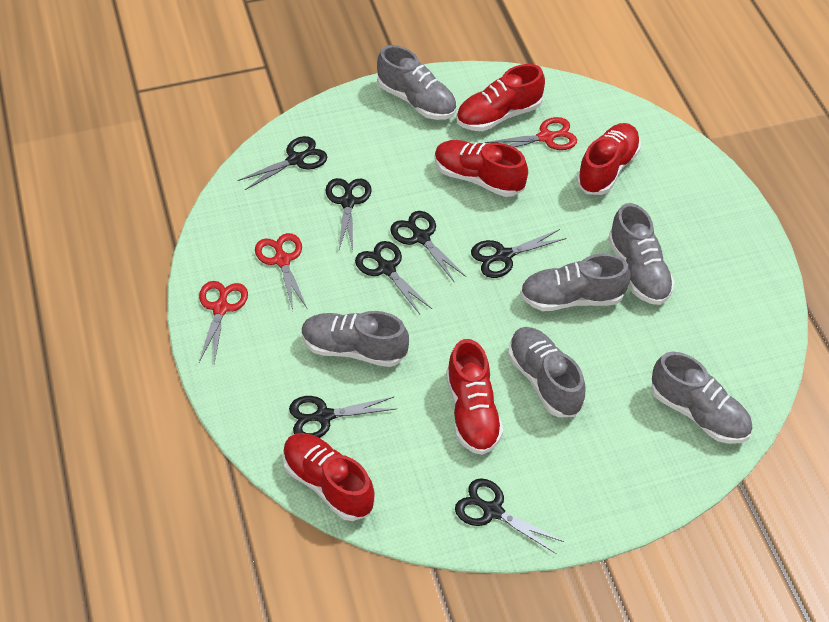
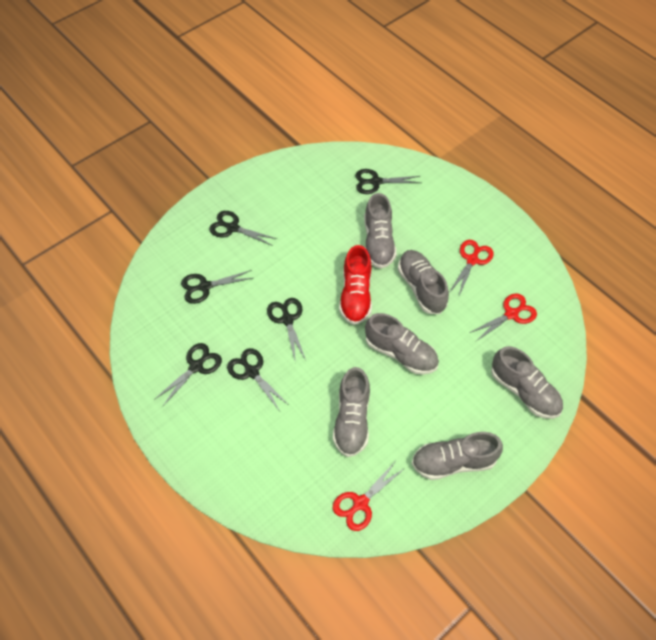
black scissors: [237,136,327,190] [289,396,396,438] [326,178,372,250] [355,241,432,314] [390,211,466,283] [455,478,564,554] [471,229,567,278] = 7 -> [154,343,222,407] [181,270,253,304] [209,211,277,246] [227,348,289,411] [267,298,306,360] [355,169,421,194] = 6
red shoe: [283,433,375,521] [435,140,528,197] [446,339,503,455] [456,64,545,131] [576,123,641,195] = 5 -> [339,245,372,325] = 1

